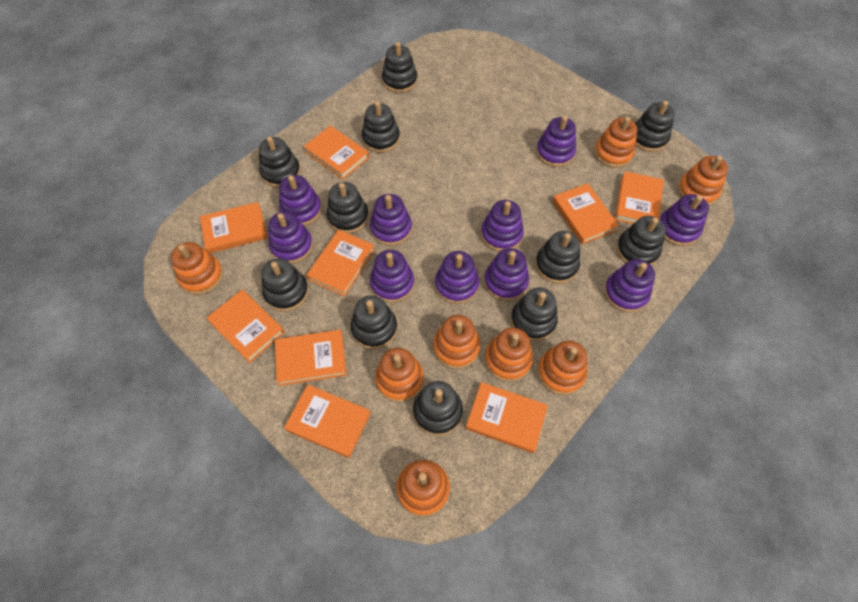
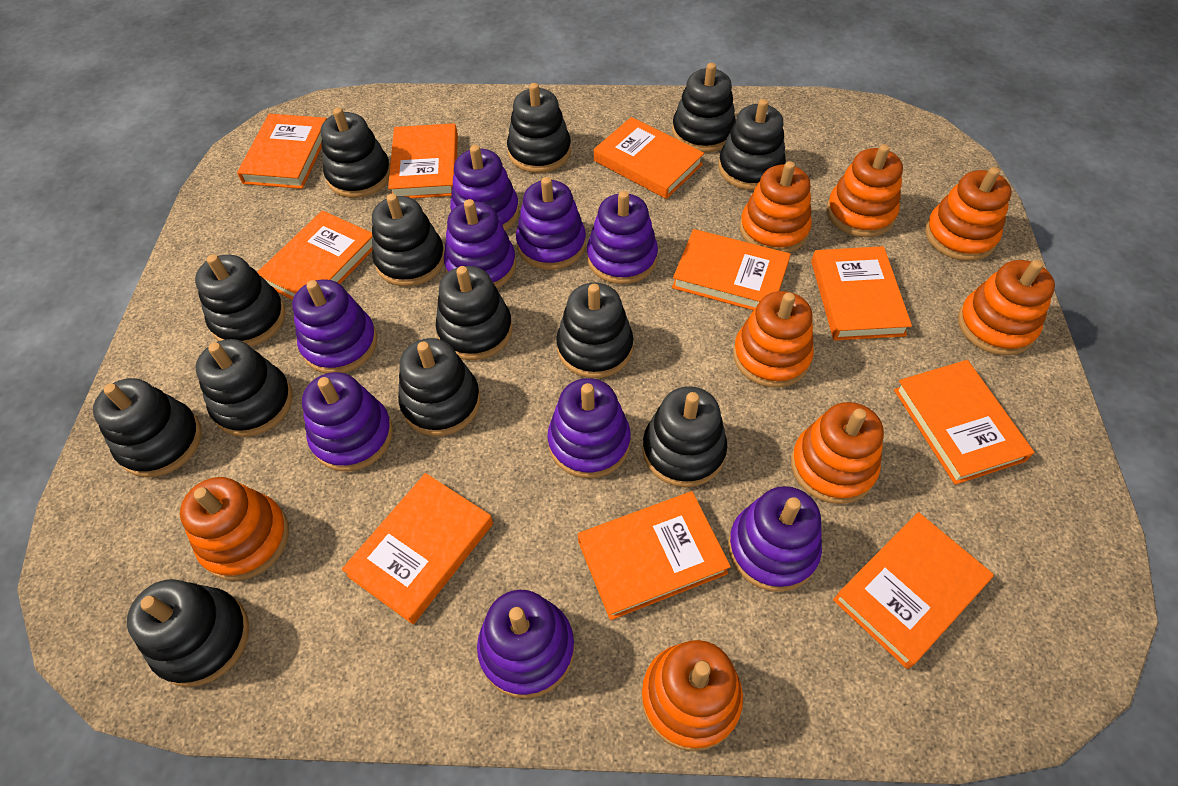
black stacking toy: [259,136,301,188] [262,258,309,312] [327,182,369,234] [351,295,397,349] [362,102,400,153] [382,42,417,93] [413,381,463,436] [511,288,558,341] [535,231,580,283] [616,216,666,265] [635,101,675,152] = 11 -> [93,378,202,478] [127,579,249,687] [195,254,285,347] [195,339,293,437] [321,108,390,198] [372,194,445,287] [398,338,481,436] [436,266,513,360] [507,83,571,173] [556,283,633,378] [642,386,727,487] [672,63,736,153] [719,99,786,190] = 13
orange book: [200,202,267,253] [207,290,285,363] [275,330,347,386] [284,384,371,458] [303,126,369,179] [307,230,375,297] [466,382,548,453] [552,183,619,244] [615,171,664,224] = 9 -> [237,114,327,189] [257,210,373,300] [342,473,493,624] [388,123,458,198] [578,491,731,620] [594,117,704,199] [672,229,791,310] [811,246,912,341] [833,512,994,669] [894,360,1034,485] = 10
purple stacking toy: [268,211,313,264] [279,175,322,226] [370,194,412,246] [370,250,414,303] [435,251,479,304] [481,200,524,252] [484,248,529,301] [536,116,576,167] [604,259,655,313] [660,194,709,246] = 10 -> [292,279,377,374] [302,372,393,471] [444,199,516,288] [450,145,519,231] [477,590,575,699] [516,177,586,270] [547,378,631,478] [587,191,658,284] [728,486,822,592] = 9

